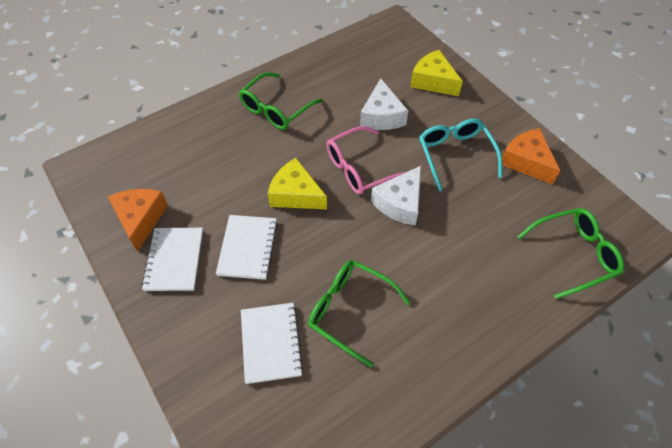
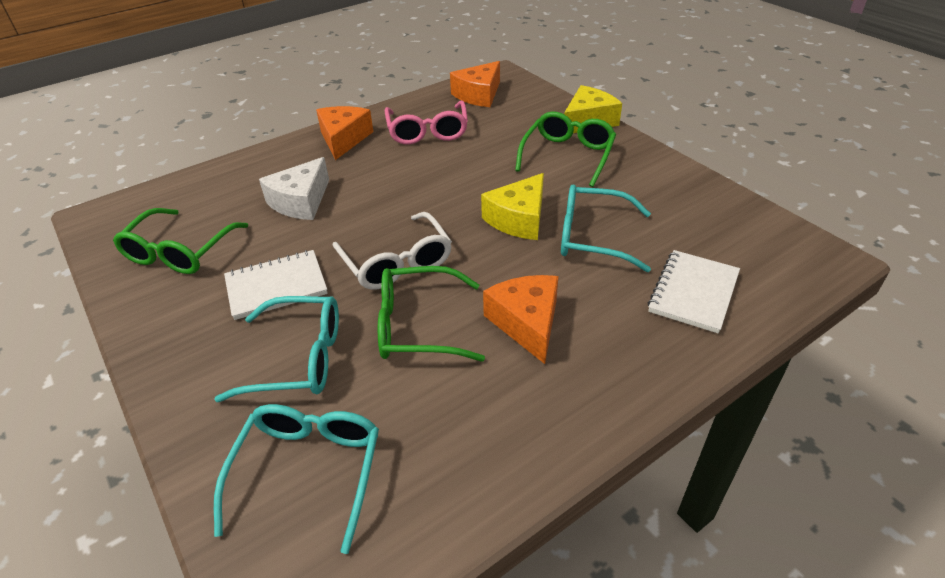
orange cheese: [108,189,168,251] [502,128,561,184] = 2 -> [316,106,373,160] [450,61,500,107] [483,275,559,364] = 3
turquoise glasses: [419,118,502,192] = 1 -> [214,296,339,402] [214,404,379,554] [561,184,651,272] = 3
white cheese: [360,78,408,130] [371,166,421,226] = 2 -> [259,157,329,220] = 1
white glasses: none = 0 -> [333,212,452,290] = 1
white notebook: [142,228,203,291] [216,215,278,280] [241,303,304,384] = 3 -> [224,250,328,320] [648,250,740,333] = 2

